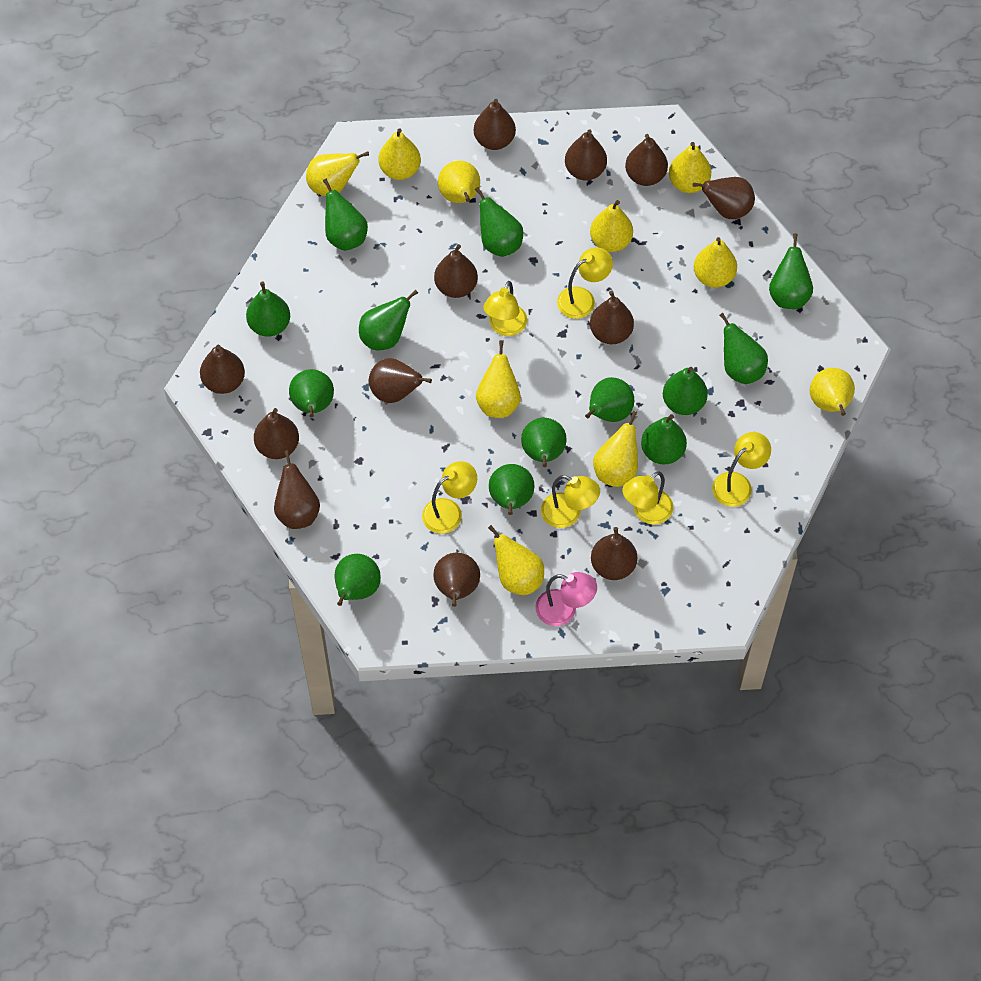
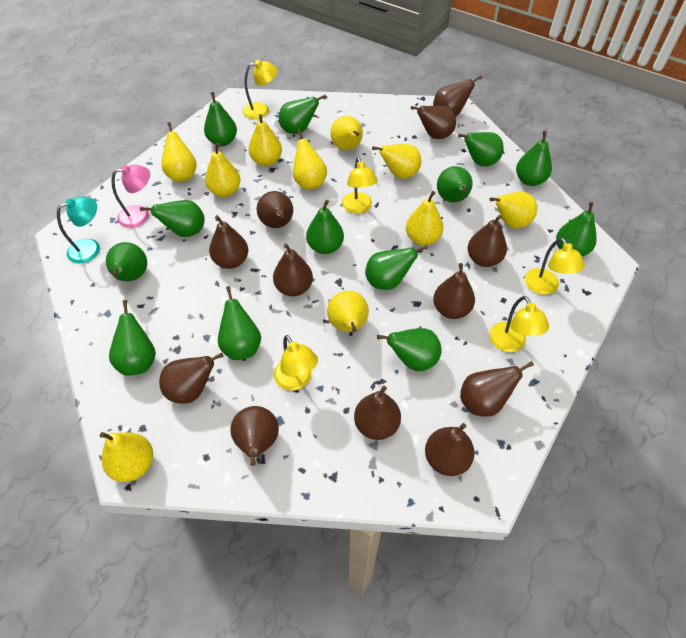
turquoise lamp: none = 0 -> [57,196,100,263] = 1
yellow lamp: [422,461,477,534] [483,281,527,336] [541,475,600,528] [557,248,613,319] [623,471,673,525] [712,432,771,507] = 6 -> [243,60,277,119] [274,335,318,391] [342,157,378,214] [489,296,549,352] [525,238,585,295] = 5

